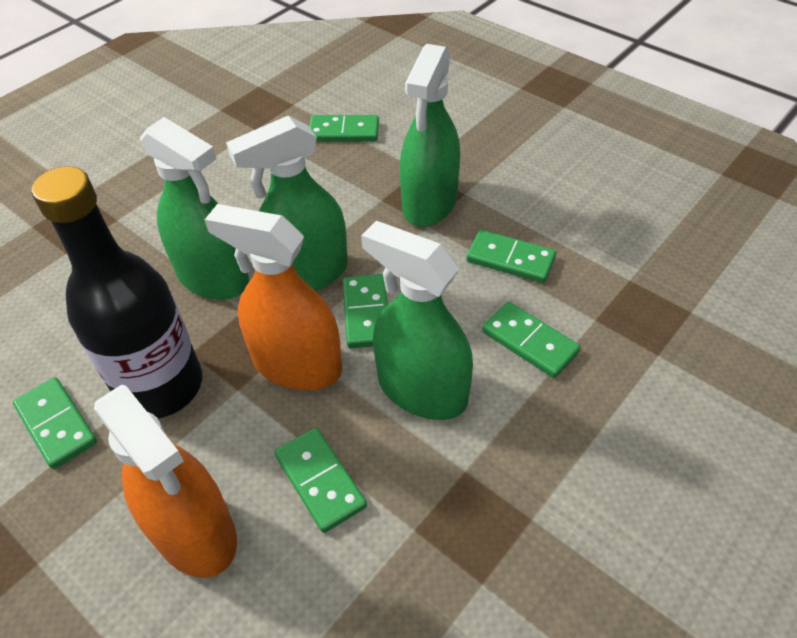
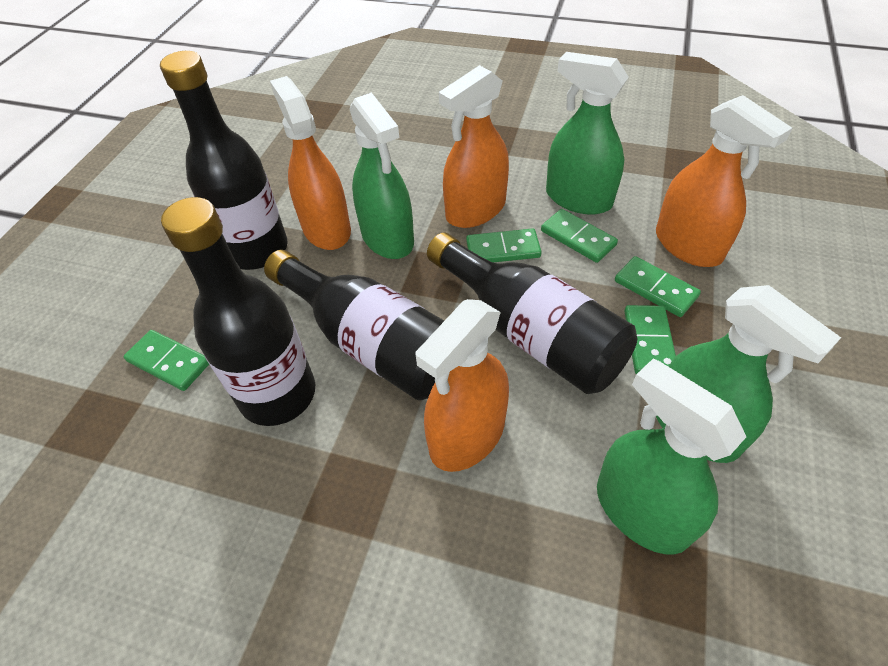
black bottle: [32,166,202,418] = 1 -> [160,51,288,270] [161,197,315,426] [264,250,444,400] [427,232,637,394] = 4
green domino: [13,377,97,469] [275,428,367,533] [309,115,379,142] [343,274,388,348] [466,230,556,283] [482,302,581,378] = 6 -> [124,330,209,391] [466,228,542,262] [541,209,618,263] [615,256,701,317] [625,305,676,374] = 5
orange spray bottle: [94,385,237,578] [205,204,342,390] = 2 -> [270,76,351,250] [416,299,509,472] [439,65,509,228] [656,95,792,267] = 4

